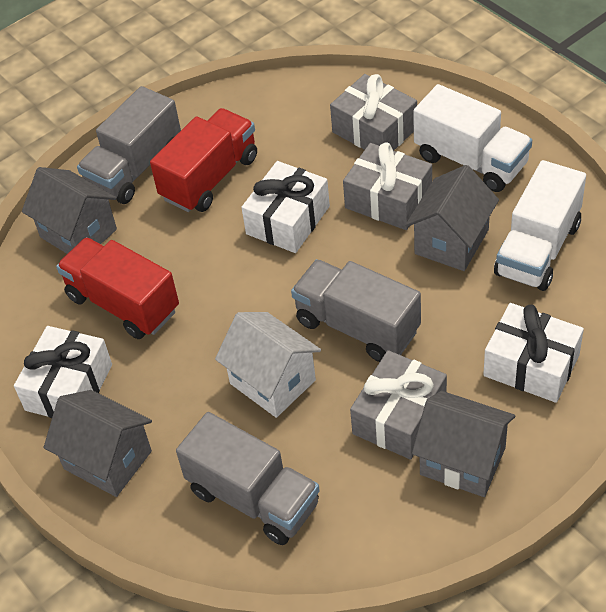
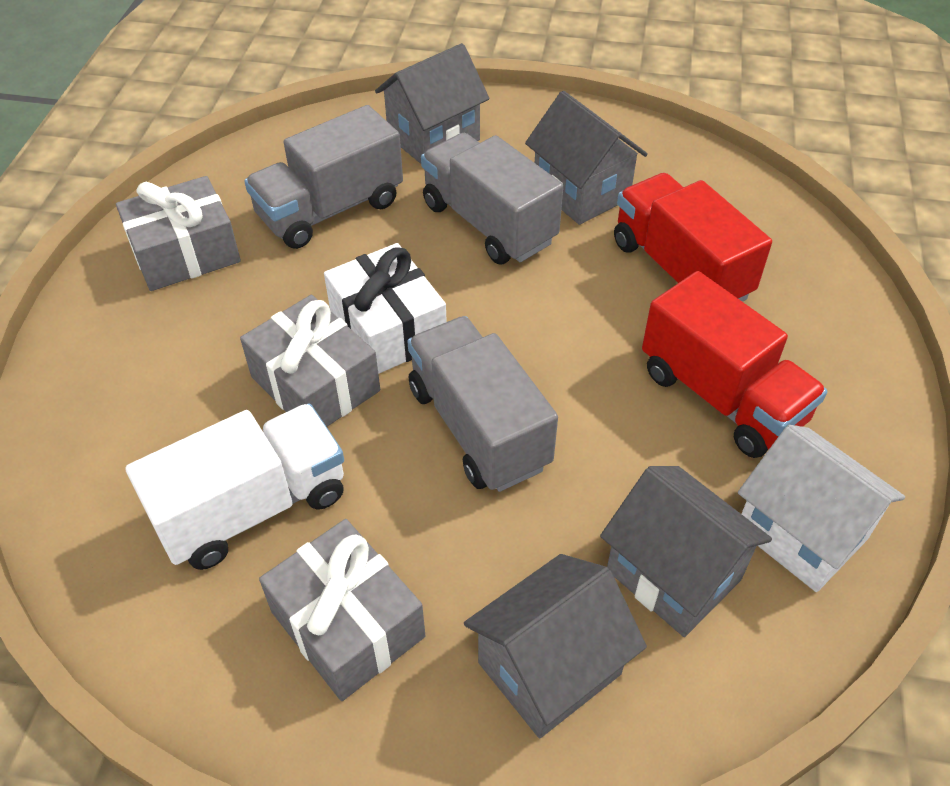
white gift: [14,326,112,418] [241,161,330,253] [483,303,584,403] = 3 -> [324,243,447,374] = 1
white truck: [413,84,532,192] [494,160,586,291] = 2 -> [125,403,344,570] = 1

